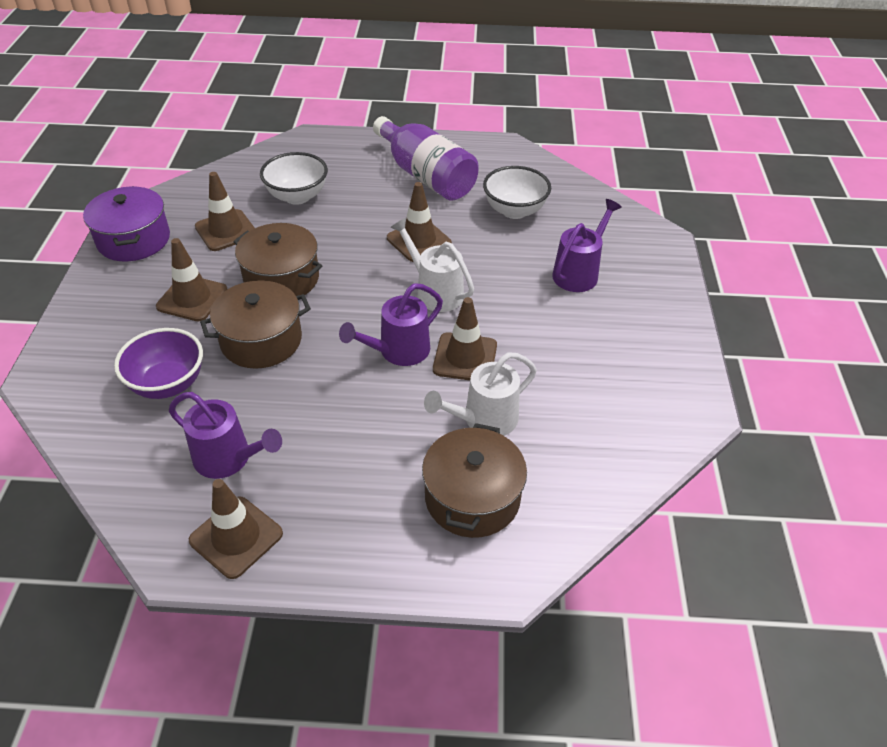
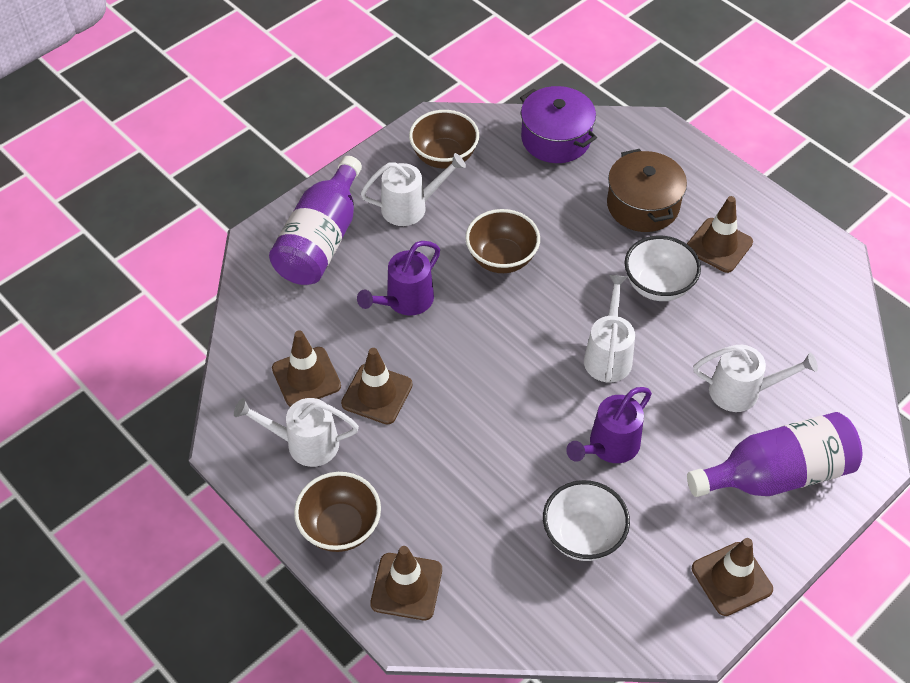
brown bowl: none = 0 -> [294,472,381,552] [409,110,479,168] [465,209,540,273] = 3
brown pot: [200,280,311,369] [233,223,322,296] [422,423,527,538] = 3 -> [607,149,687,232] = 1
purple bottle: [373,116,479,200] = 1 -> [269,156,362,285] [687,412,862,497] = 2
purple bowl: [114,328,203,399] = 1 -> none = 0
purple watering can: [169,392,282,479] [339,283,443,366] [552,199,622,292] = 3 -> [357,241,440,316] [566,387,652,463] = 2
white watering can: [390,218,474,312] [424,352,537,436] = 2 -> [234,398,359,467] [360,153,466,226] [584,275,635,383] [693,345,818,412] = 4

